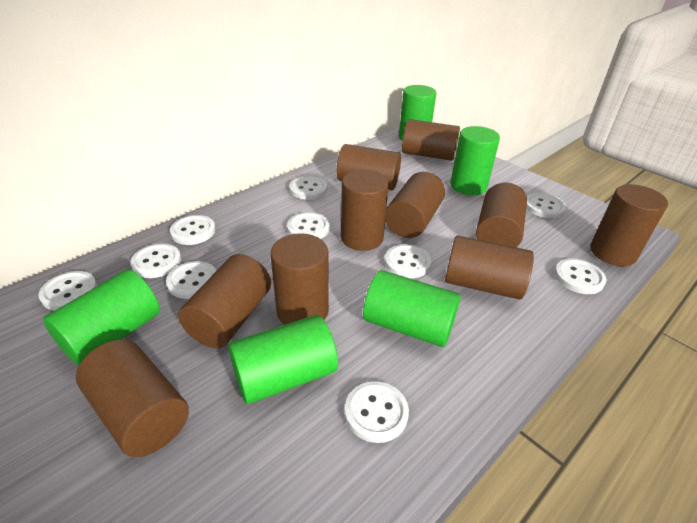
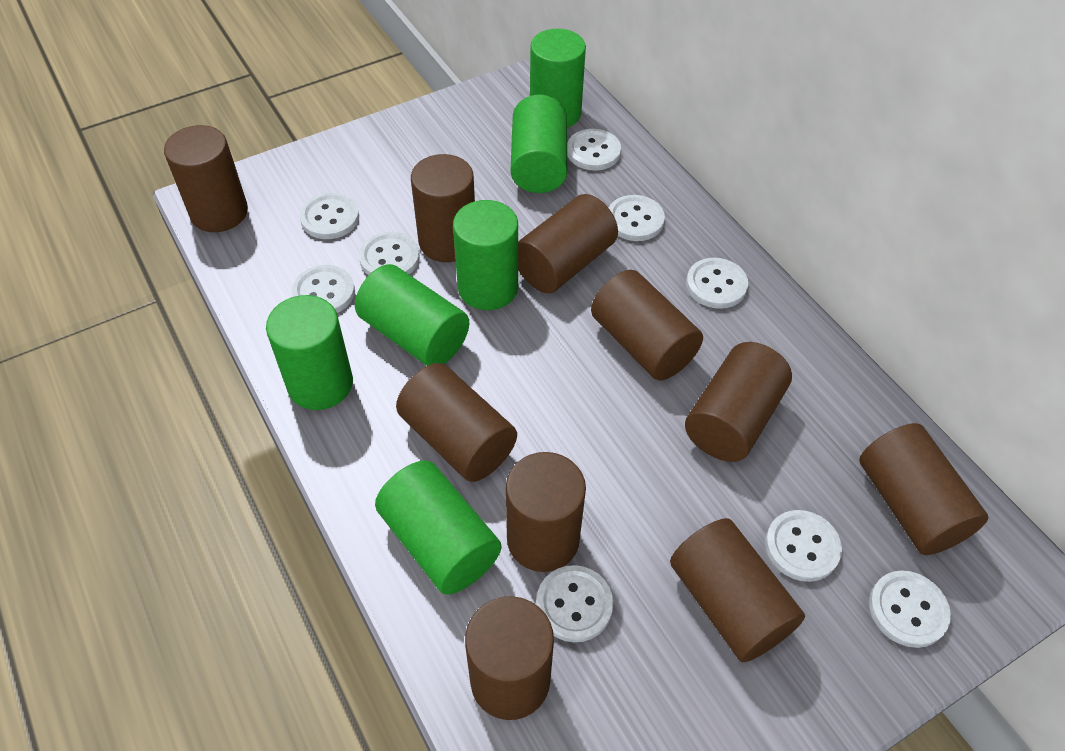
green cylinder: [43,270,160,365] [228,315,338,404] [363,270,460,347] [399,85,437,141] [450,126,500,195] = 5 -> [266,295,353,410] [355,264,469,366] [375,460,501,595] [453,200,518,310] [511,95,567,193] [530,29,586,128] = 6
white button: [38,271,97,311] [130,243,181,278] [166,261,216,299] [170,215,215,245] [287,212,330,239] [289,176,327,200] [345,381,409,443] [385,244,431,278] [526,193,566,218] [554,258,606,294] = 10 -> [292,265,355,313] [300,193,359,239] [359,232,420,276] [536,565,613,642] [567,129,621,171] [609,195,665,241] [686,258,748,309] [765,510,842,582] [869,571,951,648] = 9

